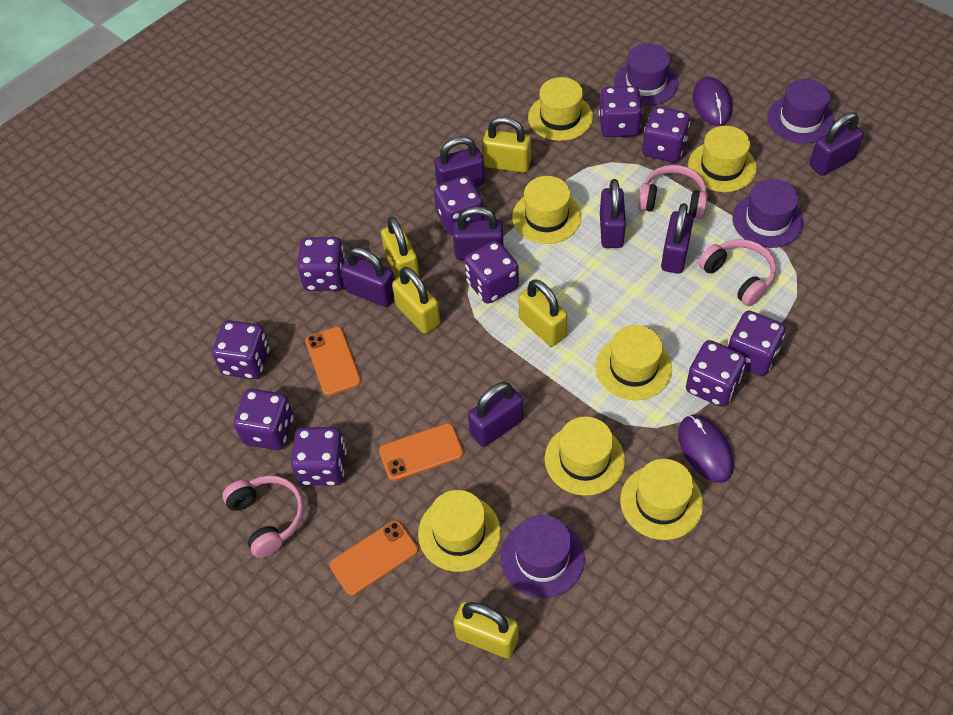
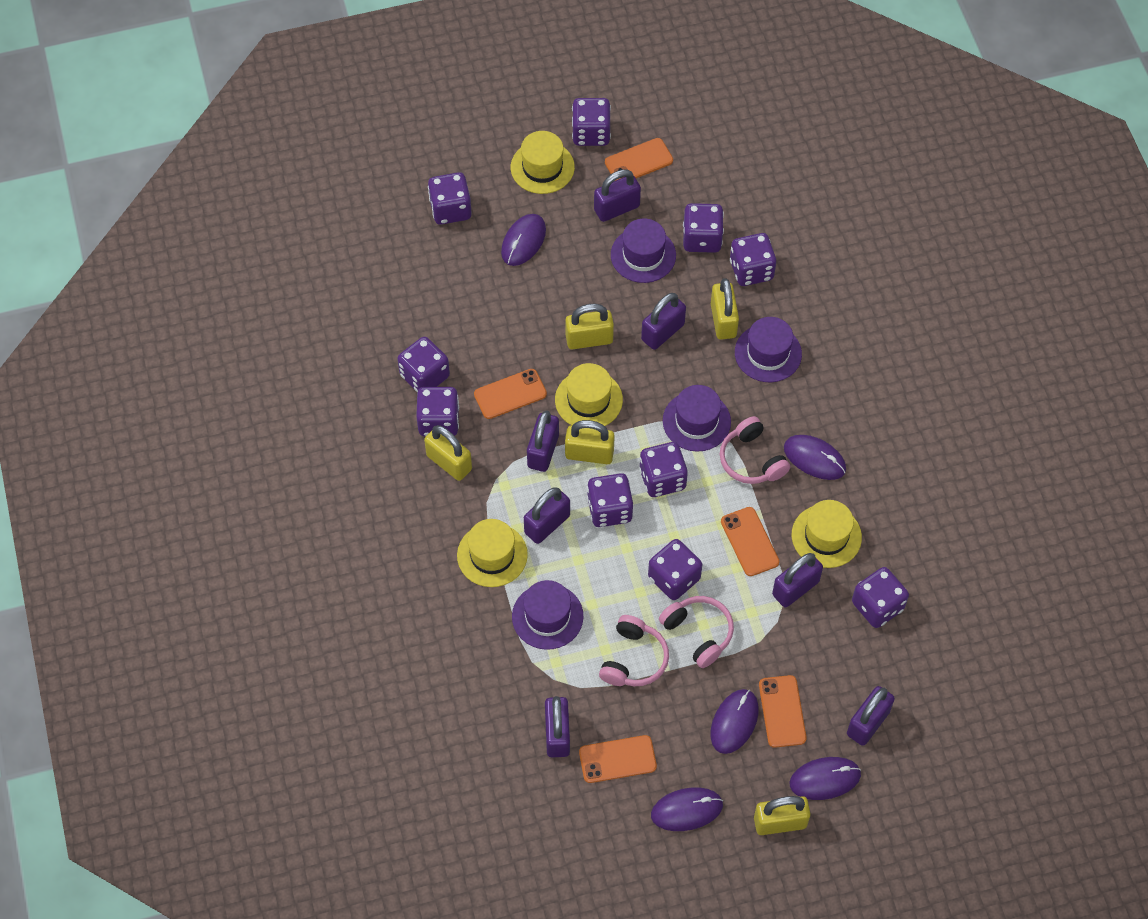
orange phone: [305,327,361,396] [330,520,418,596] [379,423,464,481] = 3 -> [474,369,547,419] [579,735,657,783] [605,138,673,181] [721,507,779,576] [759,675,807,748] = 5
purple mouse: [678,415,734,483] [693,77,732,126] = 2 -> [501,214,546,266] [651,788,723,831] [711,689,759,754] [784,435,846,480] [789,757,861,800] = 5
yellow hat: [418,490,501,572] [512,176,581,244] [528,77,593,141] [545,416,625,496] [596,325,672,400] [620,459,703,540] [688,126,757,192] = 7 -> [457,519,528,587] [511,131,575,194] [555,363,623,426] [792,500,862,568] = 4

